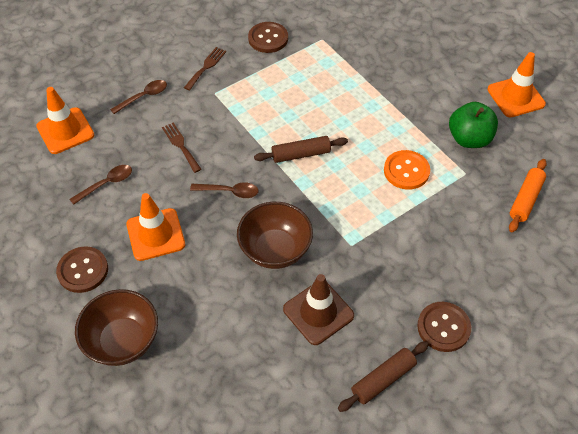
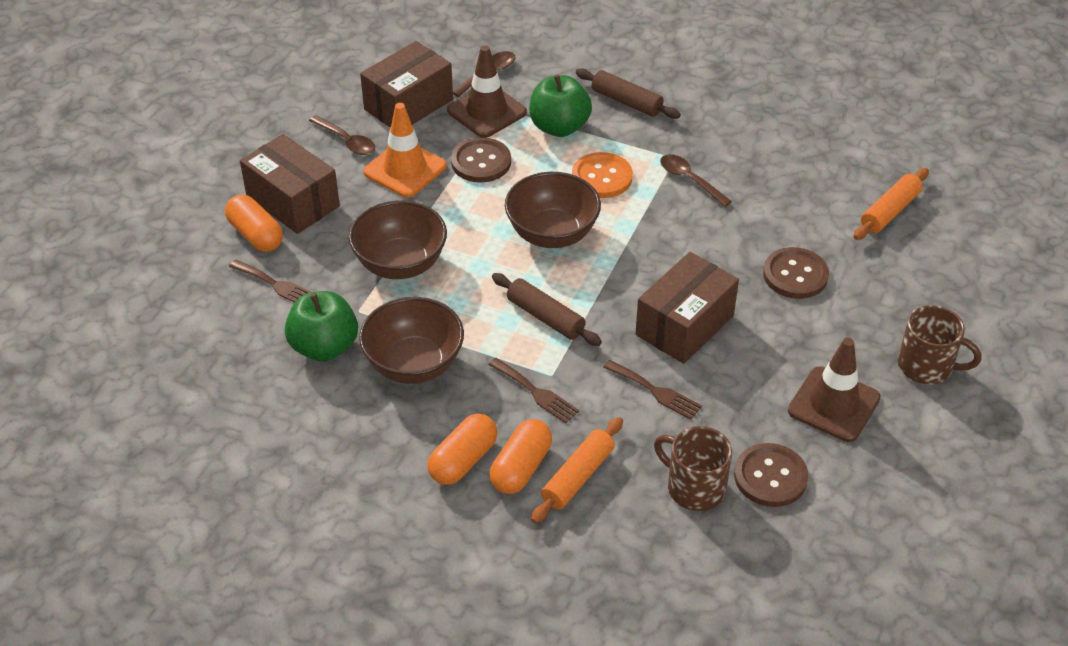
brown bowl: [75,289,158,366] [237,202,313,269] = 2 -> [349,200,447,279] [359,297,464,384] [505,172,601,248] = 3
brown box: none = 0 -> [240,134,340,234] [360,41,453,128] [635,252,739,364] = 3
brown fork: [162,122,201,173] [184,47,226,91] = 2 -> [229,259,311,302] [488,358,579,424] [603,360,702,420] = 3
brown mug: none = 0 -> [654,426,732,511] [898,305,981,384] = 2
brown traffic cone: [283,274,354,345] = 1 -> [447,45,527,138] [788,338,881,442] = 2
green apple: [449,102,498,148] = 1 -> [285,291,358,361] [529,74,592,137] = 2
orange capsule: none = 0 -> [225,194,283,252] [427,413,497,485] [489,419,552,494] = 3
orange rolling pin: [509,159,547,233] = 1 -> [531,417,623,523] [854,168,929,240] = 2
orange traffic cone: [36,87,94,154] [126,193,185,261] [487,52,546,118] = 3 -> [363,103,447,198] = 1

